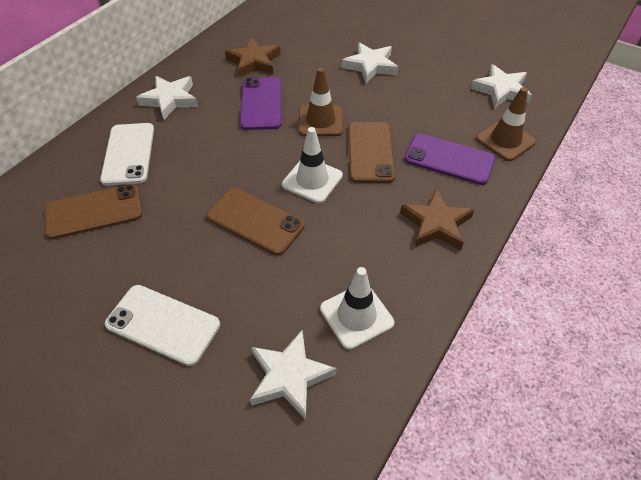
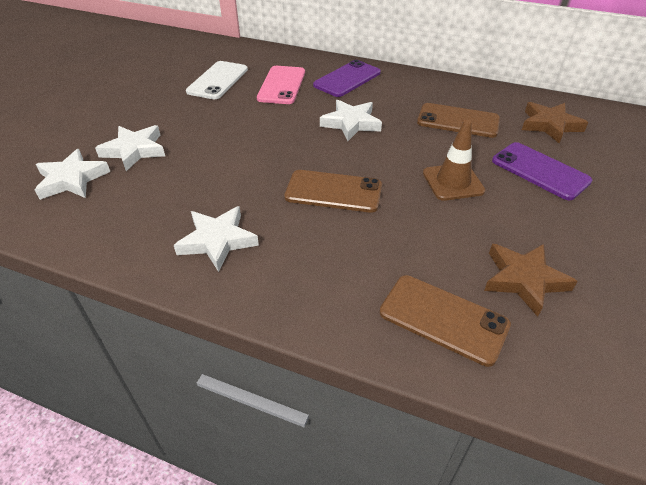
brown traffic cone: [299,68,343,136] [476,87,536,161] = 2 -> [423,120,485,201] = 1
pink phone: none = 0 -> [257,66,305,104] = 1
white phone: [100,123,154,186] [105,285,220,366] = 2 -> [186,61,248,99] = 1
white traffic cone: [282,127,343,203] [320,267,394,350] = 2 -> none = 0

